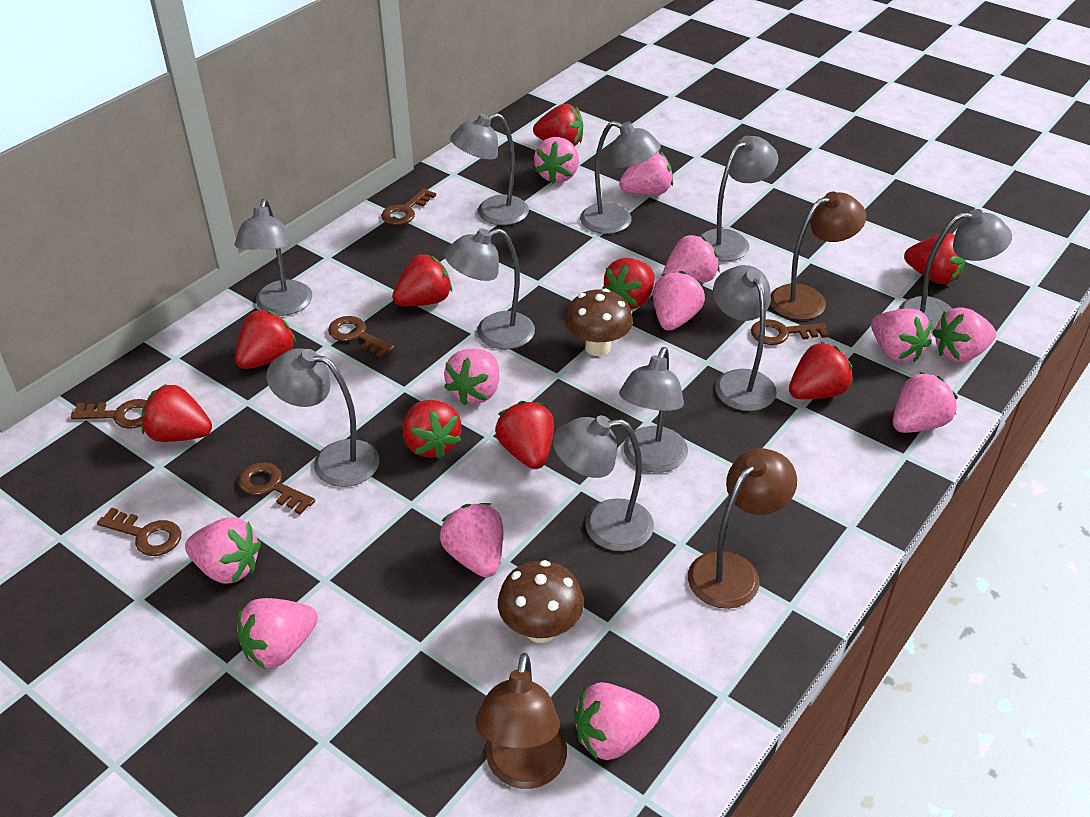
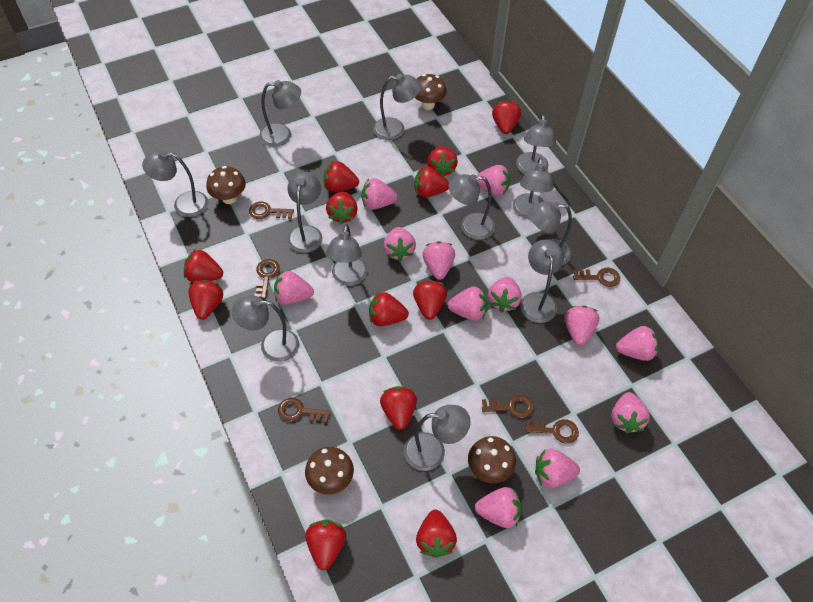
brown lamp: [475,653,567,789] [688,448,797,609] [770,192,866,320] = 3 -> none = 0
brown mushroom: [498,560,584,643] [565,289,633,356] = 2 -> [206,166,246,204] [305,447,354,495] [415,74,447,110] [468,436,516,483] = 4
grey lamp: [235,199,312,316] [266,348,379,487] [444,228,535,349] [450,113,529,225] [553,415,654,551] [580,121,661,234] [619,347,688,473] [699,136,778,261] [713,265,777,411] [899,209,1012,334] = 10 -> [142,150,208,217] [232,295,299,362] [259,80,301,147] [287,172,323,253] [326,224,368,286] [373,74,421,140] [404,405,471,471] [449,174,495,240] [513,157,554,219] [516,114,556,174] [521,240,564,323] [529,201,572,266] = 12
red strawberry: [141,384,212,442] [235,310,296,369] [392,254,452,306] [403,400,461,459] [495,401,554,469] [533,104,583,146] [602,258,655,309] [789,342,853,399] [904,233,966,284] = 9 -> [184,250,223,282] [188,280,223,320] [305,520,346,571] [324,161,359,192] [326,191,358,225] [369,292,409,326] [380,386,417,430] [413,280,447,320] [414,167,449,197] [416,510,457,558] [427,146,458,177] [492,100,521,134] = 12

